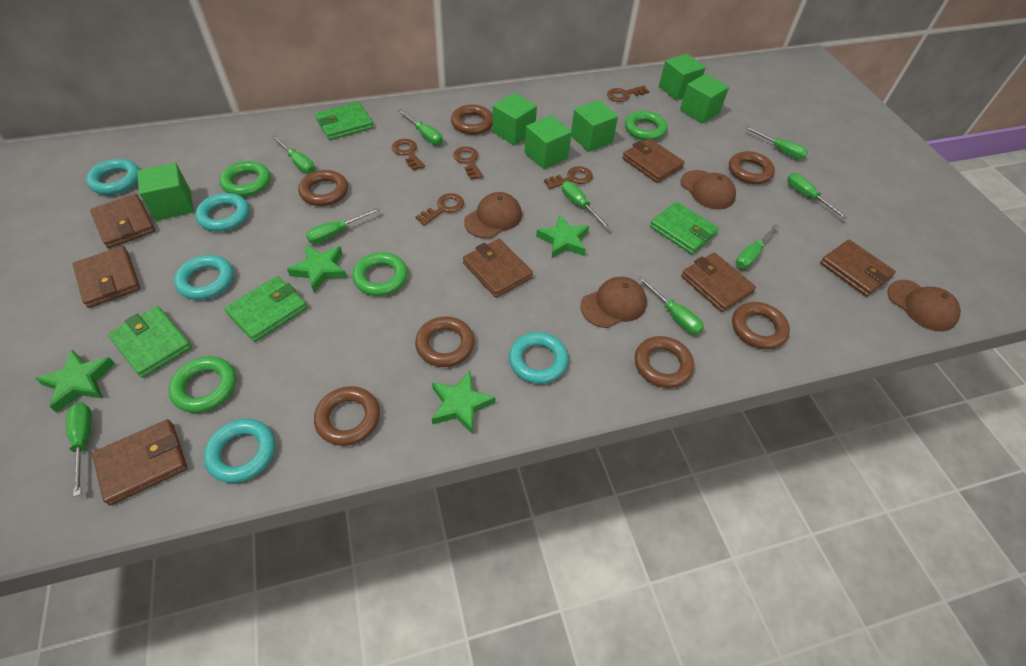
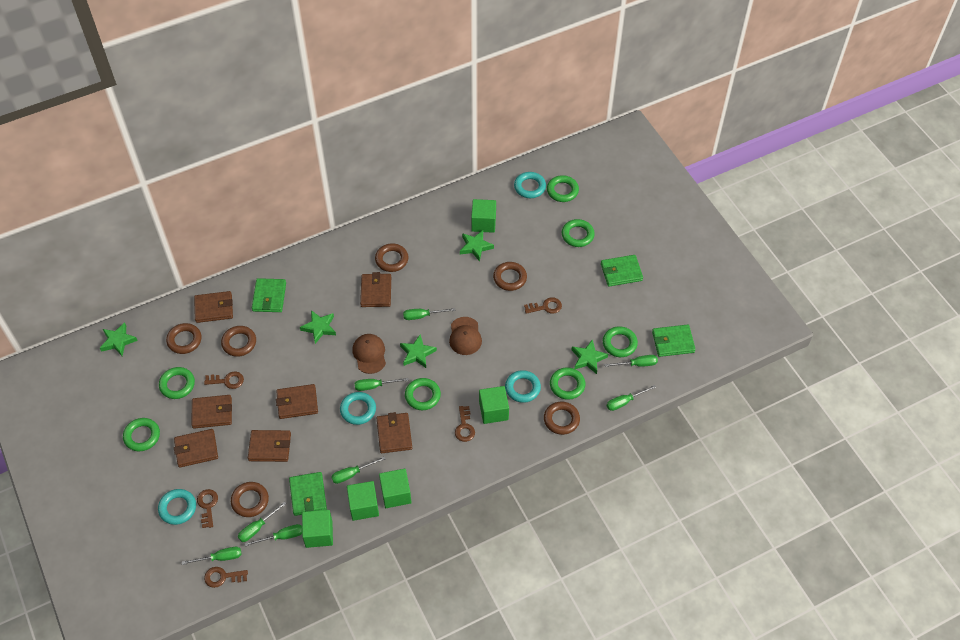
brown cap: [464,192,522,239] [580,277,647,328] [680,170,736,210] [887,280,961,331] = 4 -> [352,334,386,374] [449,317,482,355] = 2
brown ring: [298,170,348,206] [314,386,380,446] [415,316,475,367] [451,104,493,135] [635,336,694,388] [729,151,775,184] [732,302,790,349] = 7 -> [166,323,202,354] [221,326,256,357] [231,482,269,517] [375,243,408,272] [493,262,527,291] [544,402,580,435] = 6
green cube: [137,163,194,221] [492,93,537,145] [524,115,572,169] [571,100,618,152] [659,54,706,100] [680,74,729,123] = 6 -> [302,510,333,548] [347,481,379,521] [379,469,412,508] [471,199,496,233] [479,386,509,424] = 5
green ring: [168,356,236,413] [220,161,271,197] [352,252,408,296] [625,111,668,140] = 4 -> [123,418,160,451] [159,367,195,399] [405,378,441,410] [547,175,579,202] [550,367,585,400] [562,219,595,247] [603,326,638,357] = 7
green screwdriver: [66,403,92,497] [272,136,315,174] [306,208,380,244] [398,109,443,145] [562,181,611,229] [638,277,704,335] [736,224,779,269] [745,127,808,159] [787,173,847,219] = 9 -> [182,547,241,565] [238,501,287,542] [245,524,302,546] [331,457,385,484] [355,378,409,391] [403,308,456,320] [604,355,658,367] [607,385,656,411] = 8
green star: [36,349,115,413] [287,245,347,293] [432,371,496,434] [536,215,589,258] = 4 -> [100,322,138,356] [300,310,336,344] [400,334,437,368] [460,230,494,262] [571,339,608,374] = 5
turquoise ring: [86,159,140,195] [174,255,234,300] [195,193,249,232] [204,419,275,483] [509,332,568,384] = 5 -> [158,489,196,525] [340,392,376,425] [505,370,541,403] [514,172,546,198] = 4

